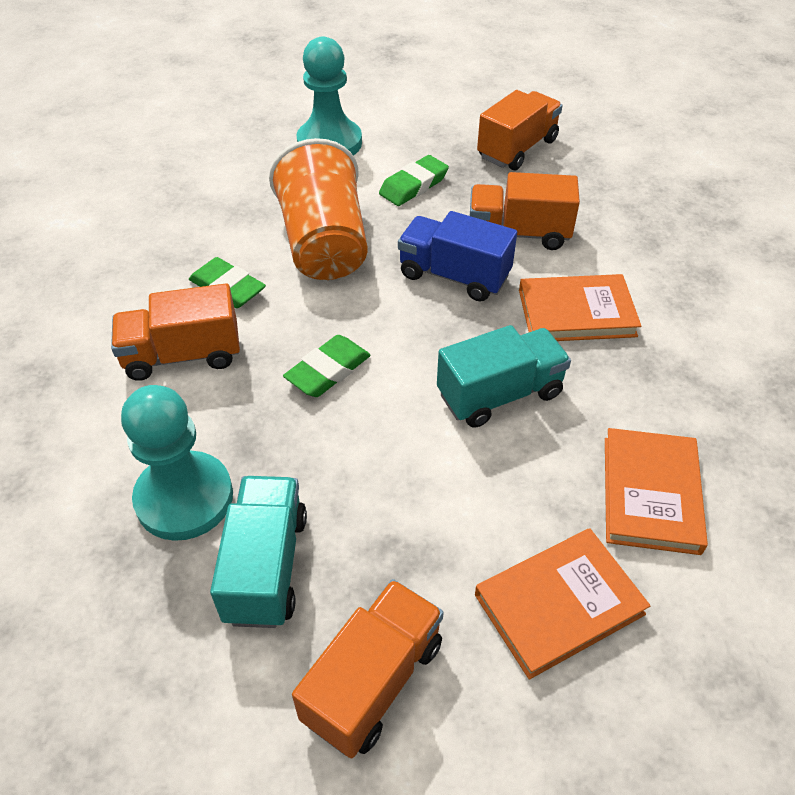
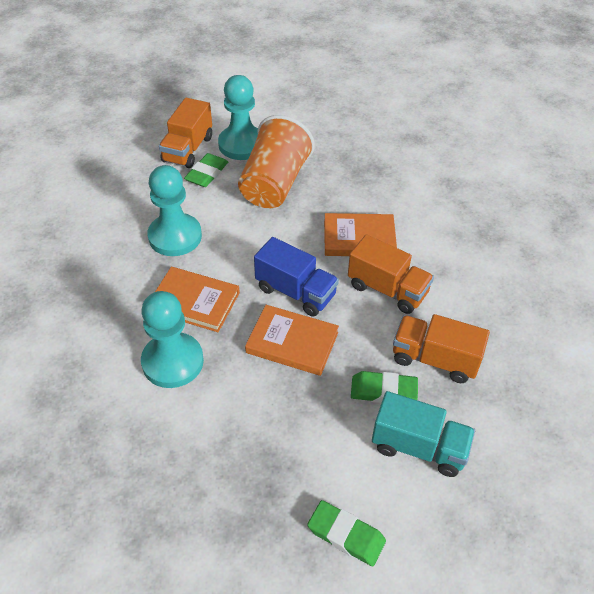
orange truck: [111,283,240,381] [292,579,444,758] [470,172,580,250] [477,90,562,170] = 4 -> [159,98,212,168] [348,234,434,314] [393,314,490,383] = 3
turquoise pawn: [121,385,233,541] [296,37,362,155] = 2 -> [141,291,204,388] [147,165,202,256] [218,75,258,160] = 3
turquoise truck: [210,476,307,628] [437,325,571,428] = 2 -> [372,391,475,477] = 1

